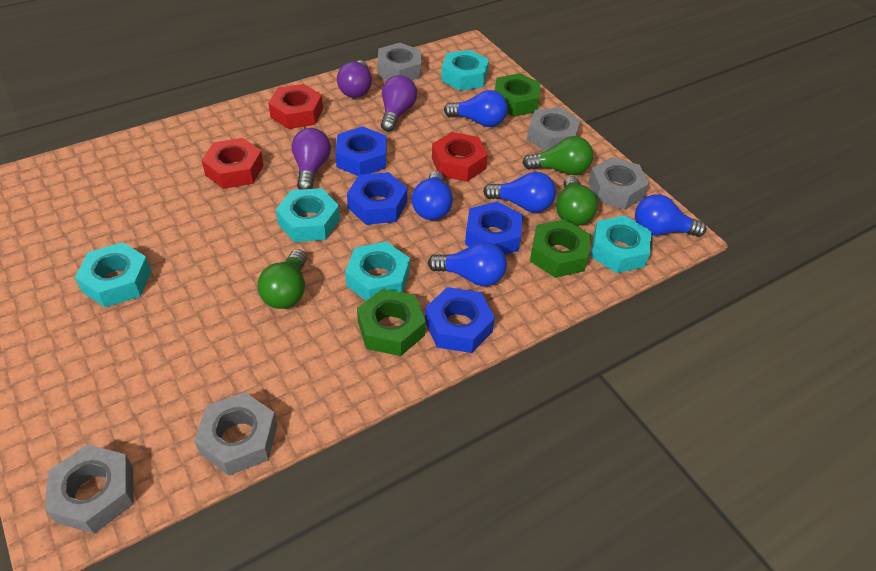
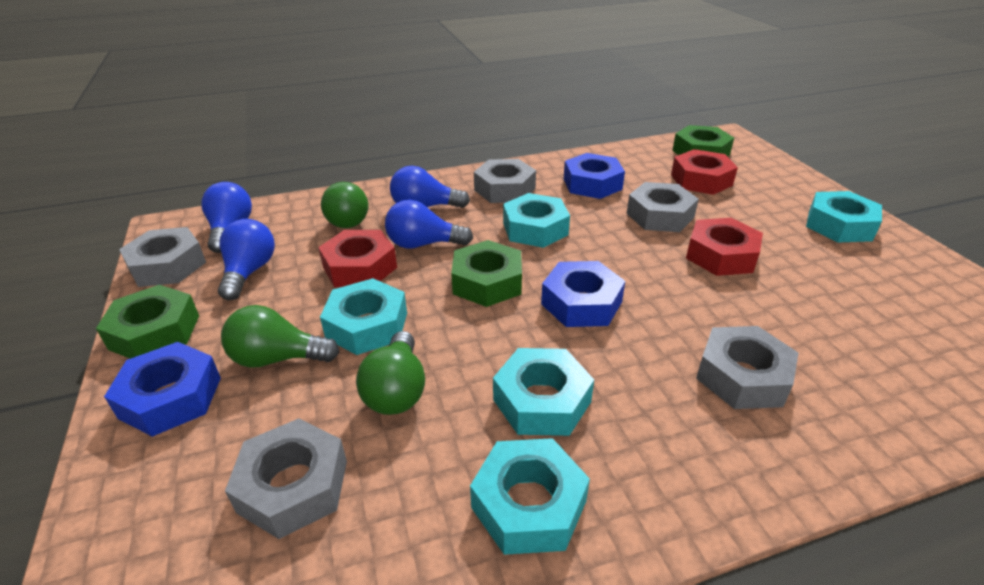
blue light bulb: [412,171,453,220] [428,242,507,286] [444,90,508,127] [483,172,556,212] [635,194,706,237] = 5 -> [201,182,252,253] [218,219,275,300] [385,200,473,249] [390,166,470,208] = 4
blue nut: [335,126,387,176] [347,172,407,225] [425,287,495,353] [465,201,523,255] = 4 -> [104,342,221,437] [541,261,625,327] [564,153,625,199] = 3
purple light bulb: [292,128,331,190] [337,60,372,98] [381,75,417,132] = 3 -> none = 0

